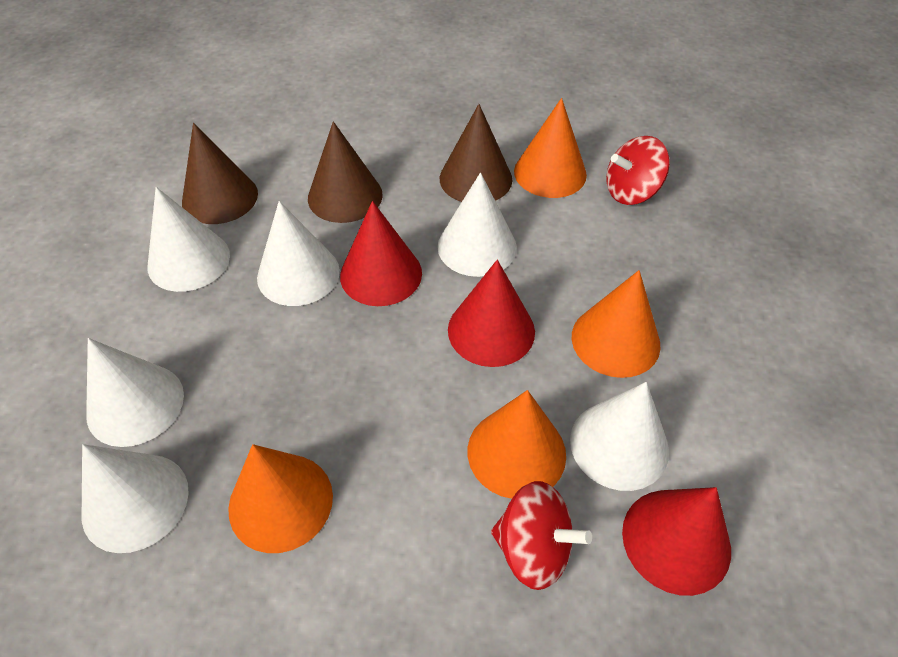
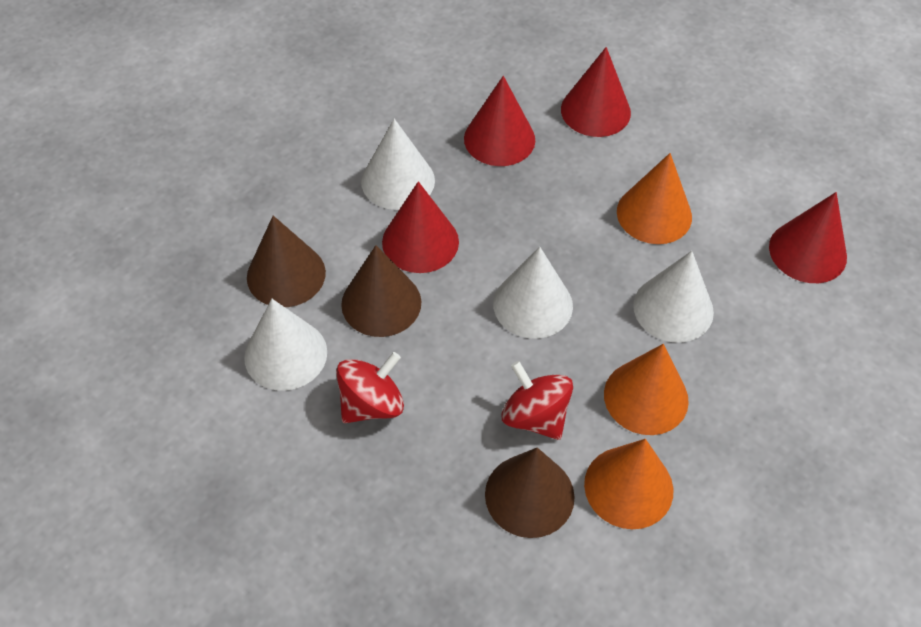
orange cone: [228,444,333,553] [468,390,566,499] [514,98,587,198] [572,270,661,378] = 4 -> [584,439,673,529] [604,344,689,435] [617,153,692,244] = 3
red cone: [340,201,422,306] [448,260,535,367] [622,487,731,596] = 3 -> [382,181,459,273] [464,76,535,166] [561,47,631,137] [769,192,847,283] = 4
white cone: [81,444,189,553] [86,338,184,447] [148,187,230,292] [257,201,340,306] [437,173,517,277] [570,382,669,491] = 6 -> [244,299,327,391] [361,119,435,210] [493,247,573,339] [633,251,714,342] = 4

